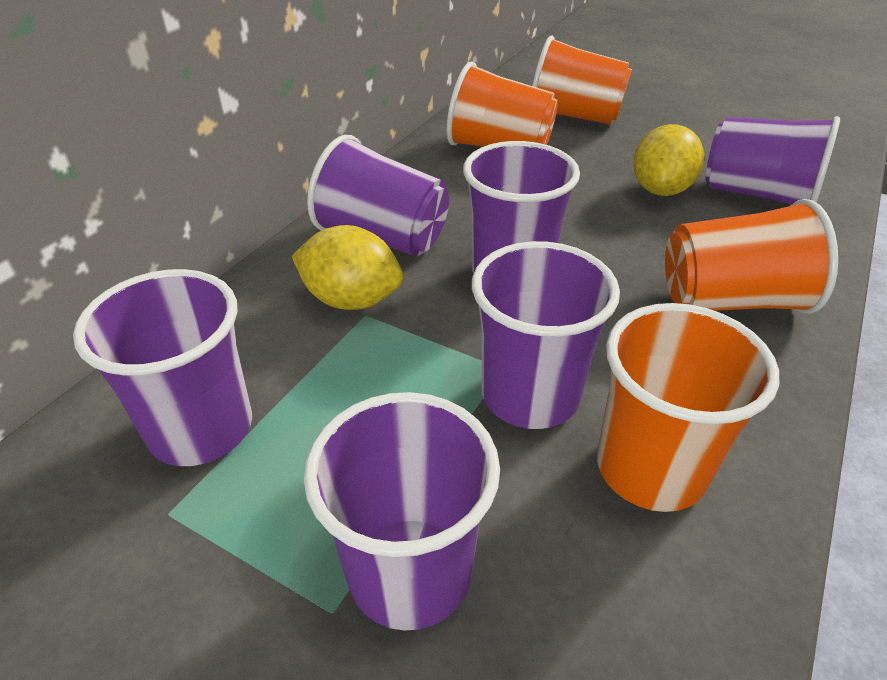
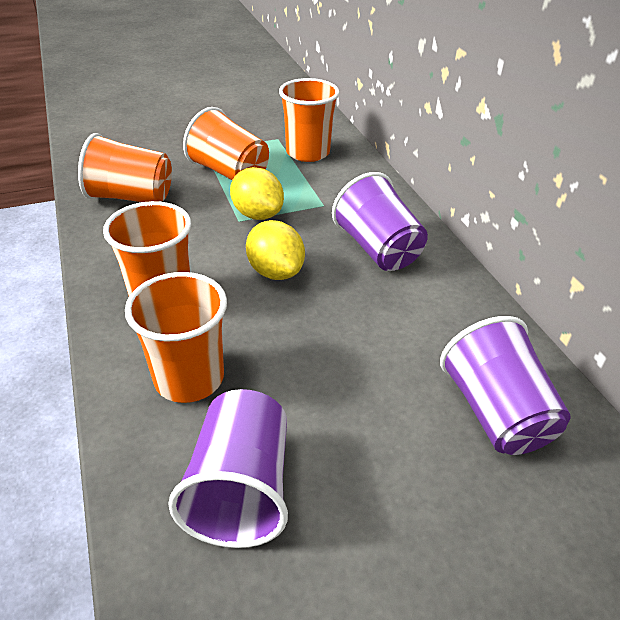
orange cup: [446,62,558,147] [532,35,632,125] [597,303,779,512] [665,199,838,314] = 4 -> [78,133,172,202] [103,201,191,296] [125,272,227,403] [183,107,269,180] [279,78,339,162] = 5
purple cup: [73,269,252,466] [304,392,500,631] [307,135,449,256] [463,141,580,274] [472,241,620,429] [706,116,840,205] = 6 -> [169,389,288,548] [332,172,428,271] [440,316,571,455] = 3

